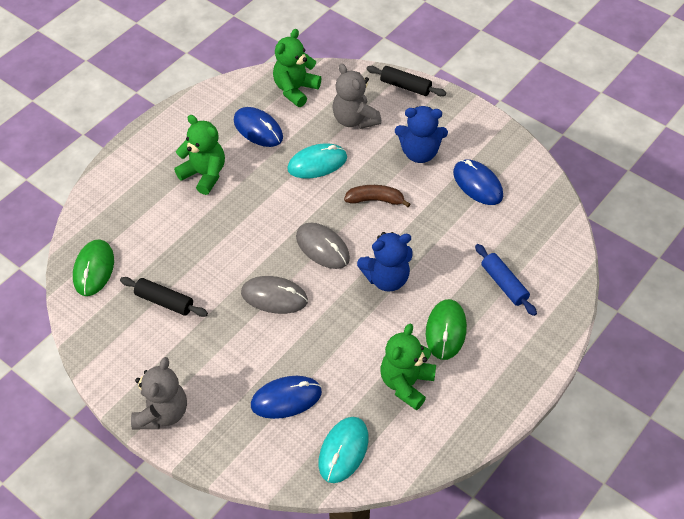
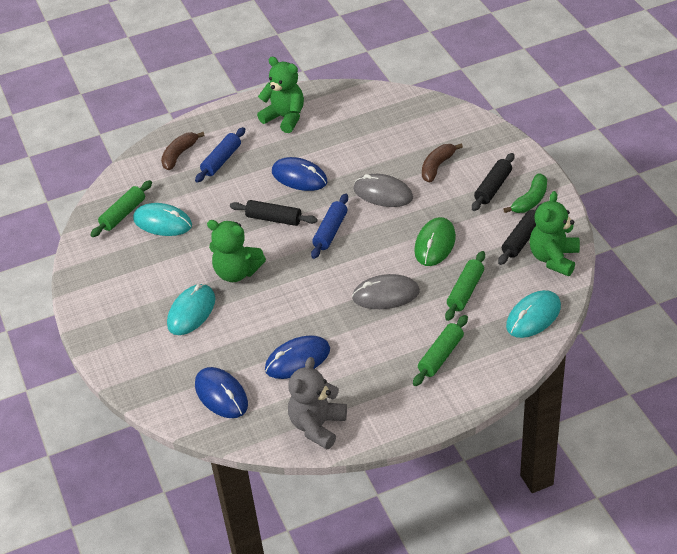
black rolling pin: [120,277,208,317] [367,66,446,96] = 2 -> [230,200,318,226] [472,153,514,211] [498,204,541,265] = 3
blue rolling pin: [475,244,537,316] = 1 -> [195,127,245,183] [311,194,348,259] = 2
blue teddy bear: [357,232,413,292] [395,106,448,163] = 2 -> none = 0
brown banana: [344,185,410,207] = 1 -> [161,132,205,170] [422,144,463,182] = 2
green banana: none = 0 -> [504,173,547,213] = 1
green mouse: [73,240,114,296] [426,299,467,360] = 2 -> [414,217,456,266] = 1
green rolling pin: none = 0 -> [90,180,152,237] [413,315,468,386] [445,251,485,321] = 3
grey teddy bear: [131,357,187,429] [332,64,382,129] = 2 -> [288,357,347,449] = 1
turquoise mouse: [287,143,347,179] [319,417,369,483] = 2 -> [133,203,192,236] [167,284,215,335] [506,290,561,338] = 3

